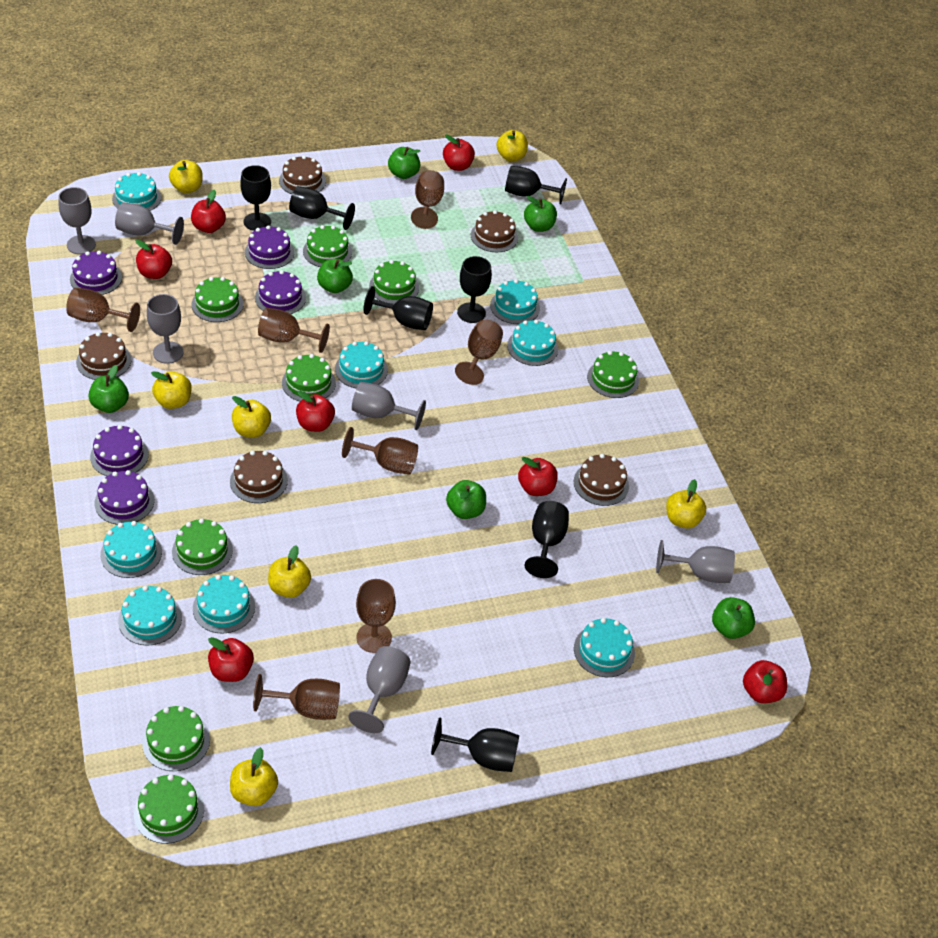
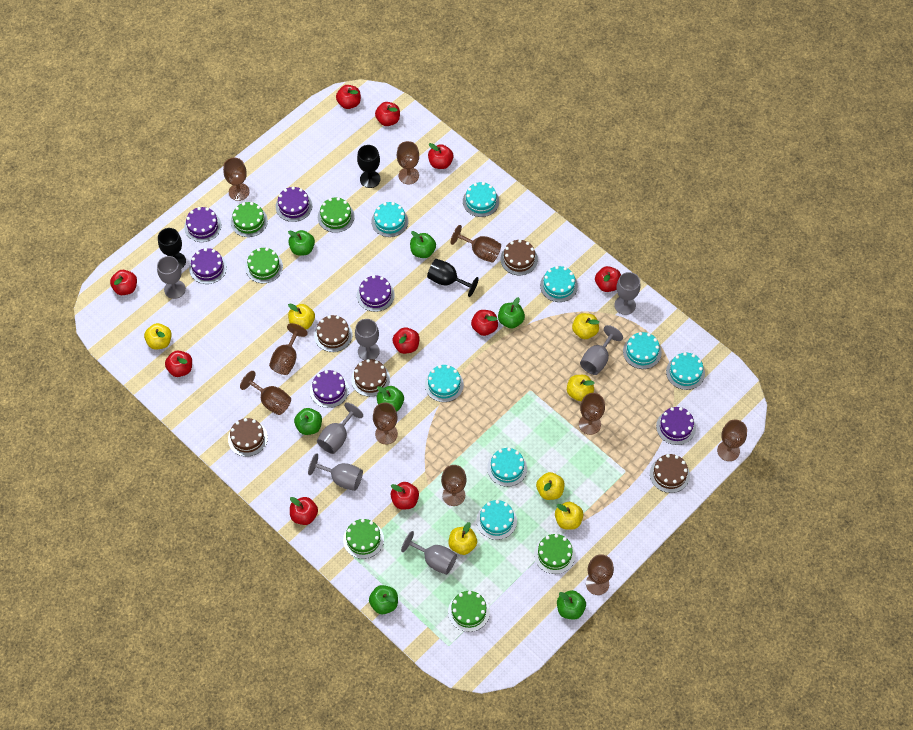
black goblet: [240,165,271,231] [289,186,355,230] [363,286,433,330] [431,717,519,772] [457,256,492,323] [505,166,567,204] [524,501,569,578] = 7 -> [158,228,186,269] [357,145,381,188] [427,259,479,297] = 3
brown goblet: [66,288,140,332] [253,674,340,720] [258,308,330,353] [342,427,418,474] [356,579,396,653] [411,170,444,229] [455,320,503,385] = 7 -> [223,158,249,201] [240,371,291,415] [269,323,308,375] [373,403,398,444] [397,141,419,184] [441,465,467,506] [451,225,501,263] [579,393,605,435] [586,554,614,595] [717,420,747,461] = 10
green apple: [88,365,129,413] [317,259,353,293] [388,147,420,179] [446,480,486,519] [524,196,557,232] [712,597,755,639] = 6 -> [288,230,315,256] [294,408,322,435] [369,585,398,614] [377,386,404,412] [410,231,436,258] [498,297,525,329] [557,590,586,620] = 7
green cake: [134,774,204,844] [142,706,210,771] [172,518,233,575] [192,277,244,322] [282,354,336,401] [303,225,352,267] [369,260,419,304] [587,351,639,398] = 8 -> [231,202,268,237] [245,248,283,283] [318,197,355,233] [343,519,384,559] [448,591,490,632] [534,534,575,574] = 6
grey goblet: [58,187,96,255] [115,203,184,245] [147,294,184,364] [348,646,411,733] [352,382,426,430] [656,540,735,583] = 6 -> [157,256,186,299] [308,453,363,491] [317,402,363,454] [355,319,380,360] [401,531,457,575] [580,325,623,375] [614,272,640,315] = 7
purple cake: [70,251,122,295] [90,425,149,476] [95,470,155,525] [245,225,294,269] [255,270,306,314] = 5 -> [184,207,221,242] [189,248,227,284] [276,187,312,222] [310,370,349,408] [357,275,395,312] [656,407,696,445] = 6
red apple: [136,240,172,279] [191,190,226,233] [208,637,254,682] [296,391,335,432] [443,135,475,171] [518,457,558,496] [743,660,787,703] = 7 -> [110,270,137,295] [165,351,192,377] [290,497,318,525] [336,85,361,109] [375,102,400,126] [391,482,419,509] [393,327,419,354] [428,143,453,169] [471,310,498,336] [595,266,621,292] = 10

